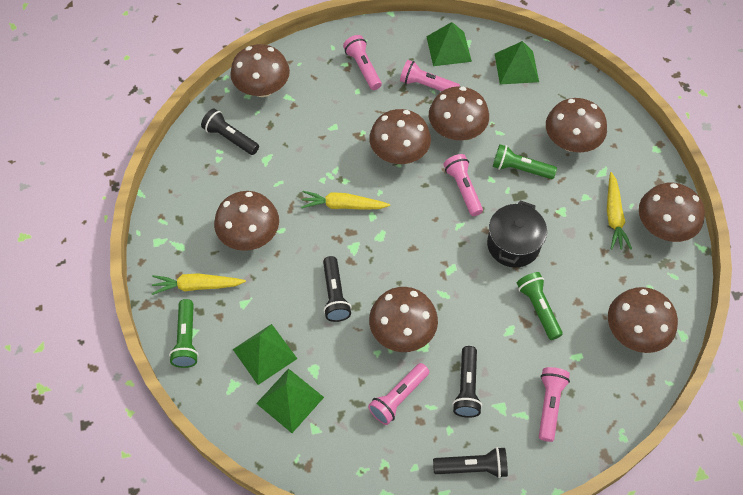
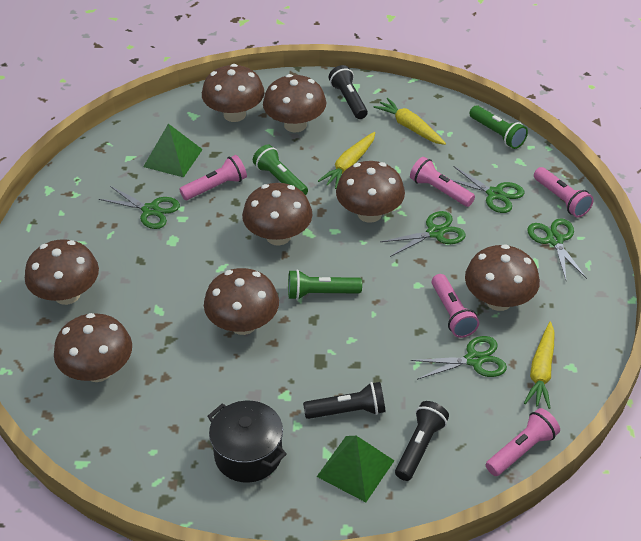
black flashlight: [201,109,259,155] [323,256,351,322] [433,447,508,478] [452,346,482,418] = 4 -> [303,382,386,419] [329,65,368,119] [395,401,449,481] = 3
green pyramid: [233,324,297,385] [256,368,324,433] [426,22,472,66] [495,41,539,84] = 4 -> [143,124,203,177] [317,436,395,502] = 2
green scissors: none = 0 -> [99,186,180,229] [381,211,466,257] [411,336,507,380] [451,166,524,213] [527,218,587,280] = 5

